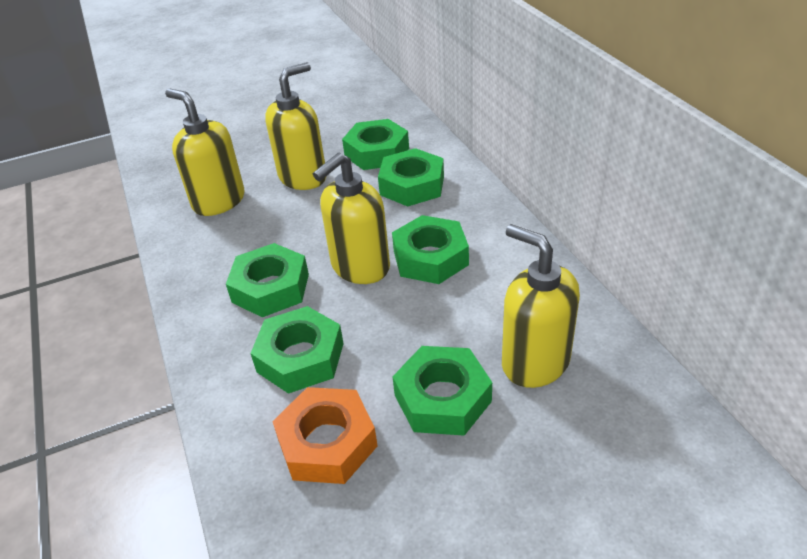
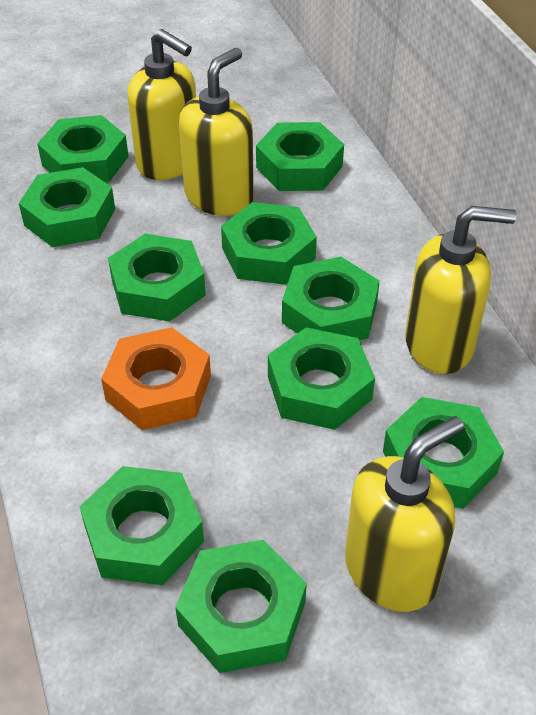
green nut: [226,243,309,317] [250,306,344,394] [342,119,409,170] [378,148,444,206] [392,215,469,284] [392,346,492,436] = 6 -> [19,167,115,247] [37,115,129,182] [80,466,204,585] [108,234,206,322] [175,540,307,673] [221,202,317,285] [256,122,344,191] [268,327,375,430] [282,257,380,340] [383,397,504,509] = 10

